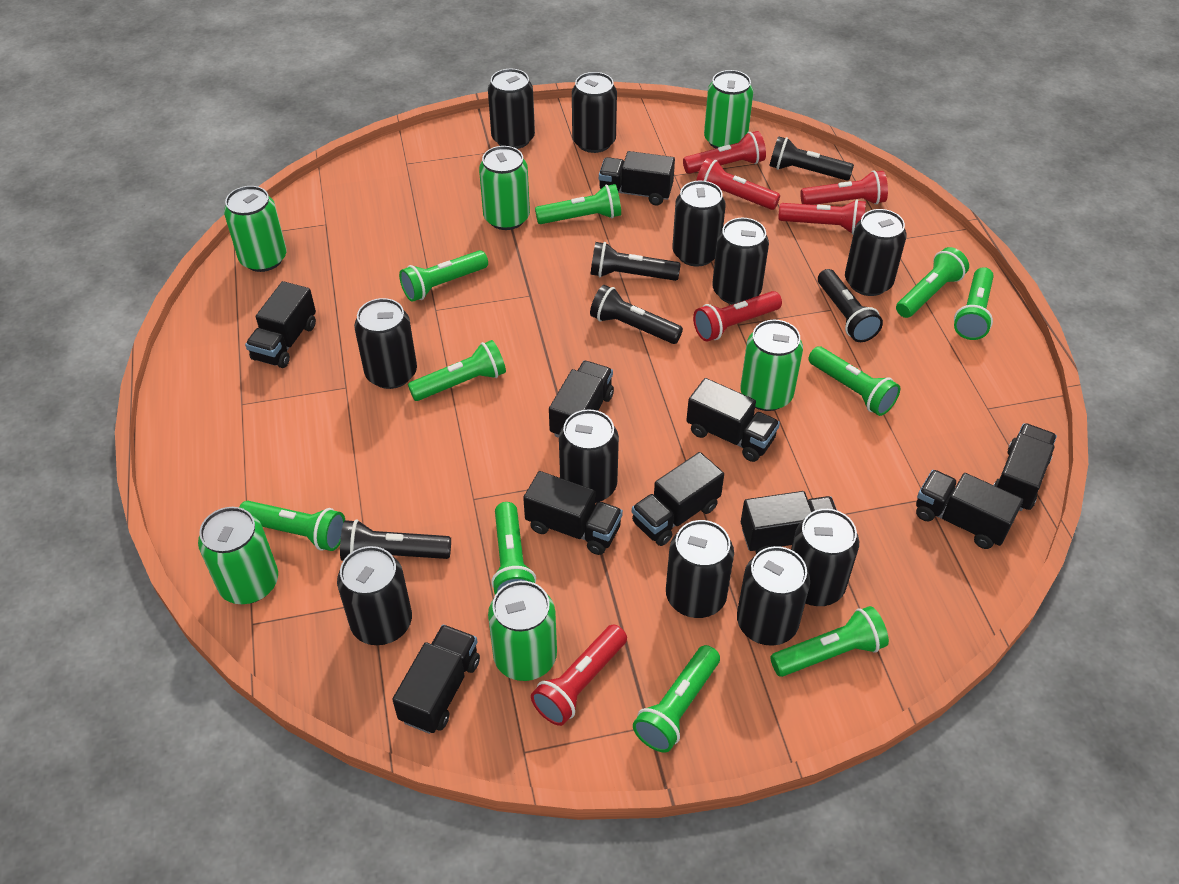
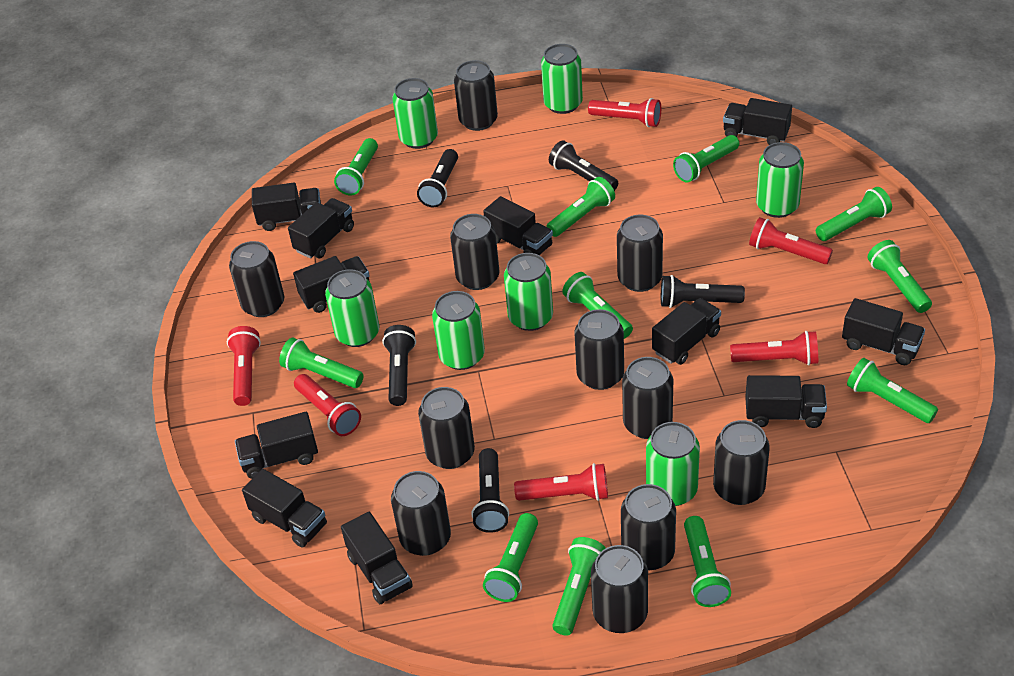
black truck: [245,281,316,368] [392,625,480,734] [523,471,623,555] [549,361,614,438] [599,151,675,205] [632,452,724,546] [686,378,780,462] [741,491,837,554] [916,470,1023,549] [994,423,1057,511] = 10 -> [235,412,318,479] [242,469,327,548] [252,183,321,231] [288,198,354,259] [293,256,370,313] [341,512,413,604] [483,196,553,255] [652,298,721,365] [723,98,792,145] [745,375,827,428] [842,298,925,365] = 11
green can: [198,507,278,604] [224,186,287,272] [479,146,530,230] [488,581,557,681] [704,70,753,149] [741,320,803,411] = 6 -> [325,269,379,347] [392,78,438,149] [432,291,485,370] [504,253,553,331] [541,44,583,114] [646,422,700,506] [756,142,804,218] = 7
green flashlight: [239,501,345,551] [399,250,488,302] [408,340,506,401] [491,502,536,595] [535,184,621,224] [633,645,720,752] [770,606,889,677] [808,346,900,416] [896,247,969,318] [954,267,994,340] = 10 -> [279,338,364,388] [334,138,378,196] [483,513,538,602] [546,177,615,237] [552,537,606,636] [562,272,633,339] [673,135,739,183] [684,516,731,607] [816,187,892,241] [847,358,938,423] [868,240,932,313] = 11

